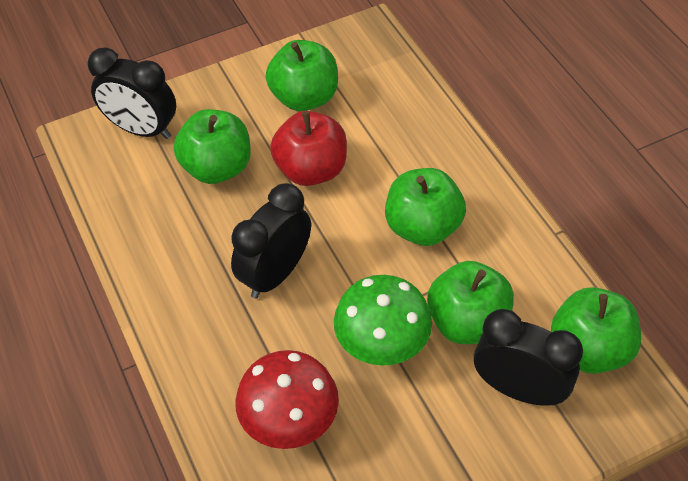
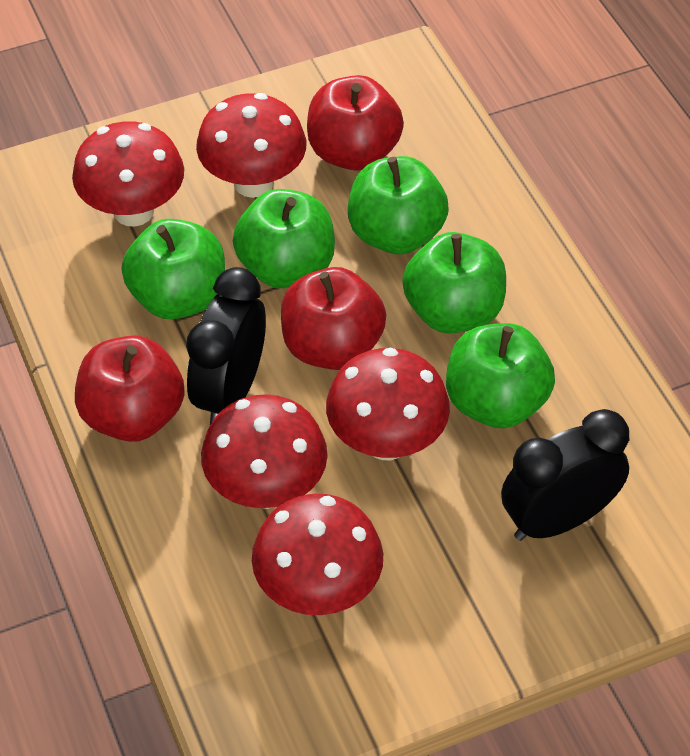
black clock: [88,47,176,139] [231,183,311,299] [474,309,583,406] = 3 -> [186,267,266,425] [501,409,629,541] = 2
green mushroom: [334,275,432,366] = 1 -> none = 0
red apple: [270,111,347,186] = 1 -> [75,336,185,442] [281,267,386,370] [307,75,404,171] = 3
red mushroom: [236,350,339,449] = 1 -> [72,121,184,227] [196,93,306,198] [201,394,328,509] [252,494,383,615] [326,348,450,460] = 5

